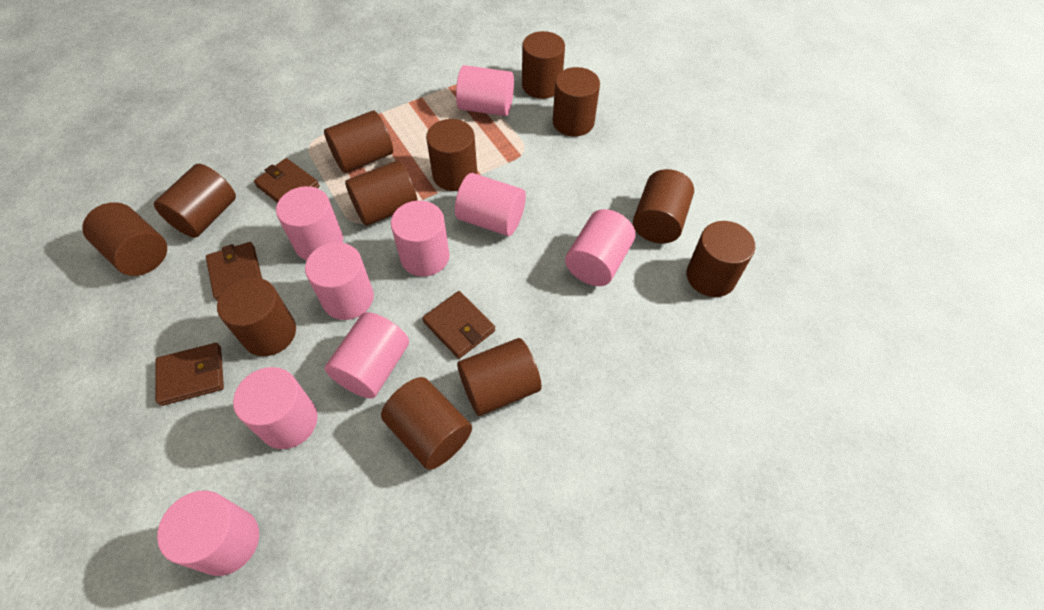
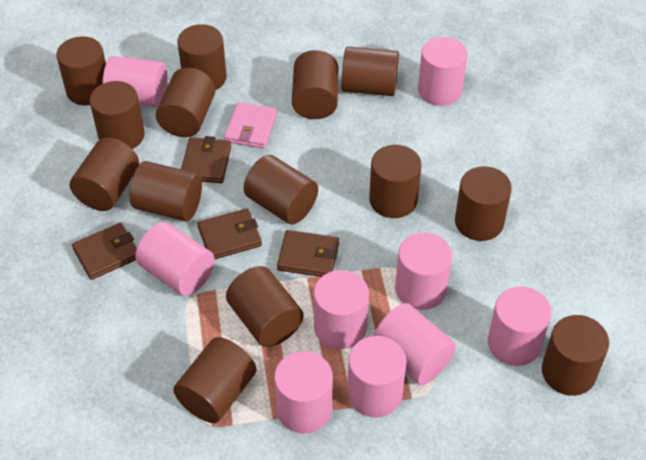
brown cylinder: [82,202,167,276] [154,164,236,238] [217,277,296,356] [324,111,393,173] [345,161,418,226] [381,377,472,470] [426,119,477,191] [457,338,541,416] [522,31,565,99] [553,67,600,137] [633,169,694,243] [687,221,755,297] = 12 -> [56,36,106,106] [70,137,139,211] [90,81,145,149] [130,161,202,221] [156,68,216,137] [173,337,256,423] [177,24,227,90] [226,266,304,347] [244,155,318,224] [292,50,338,119] [341,46,399,96] [369,145,422,218] [455,166,512,241] [542,315,609,396] = 14
pink wallet: none = 0 -> [224,102,277,149] = 1

